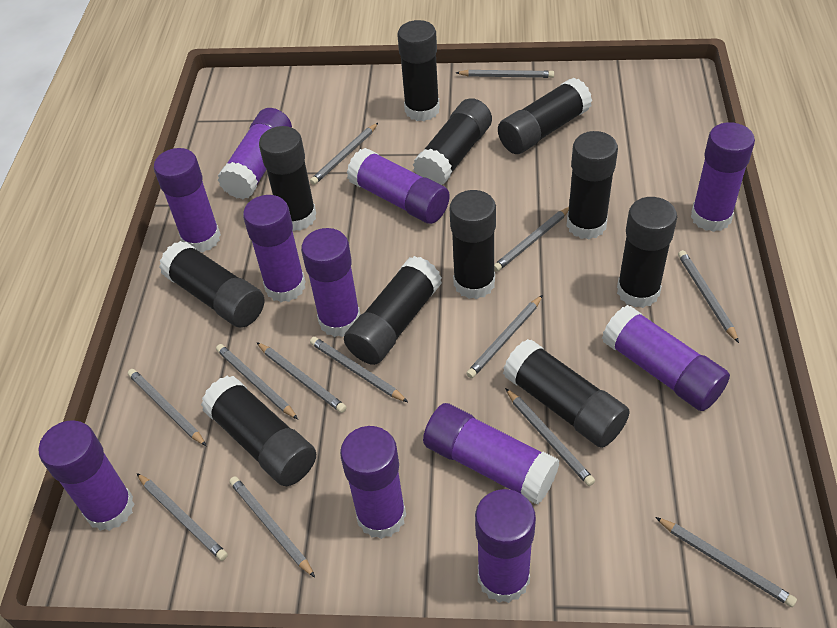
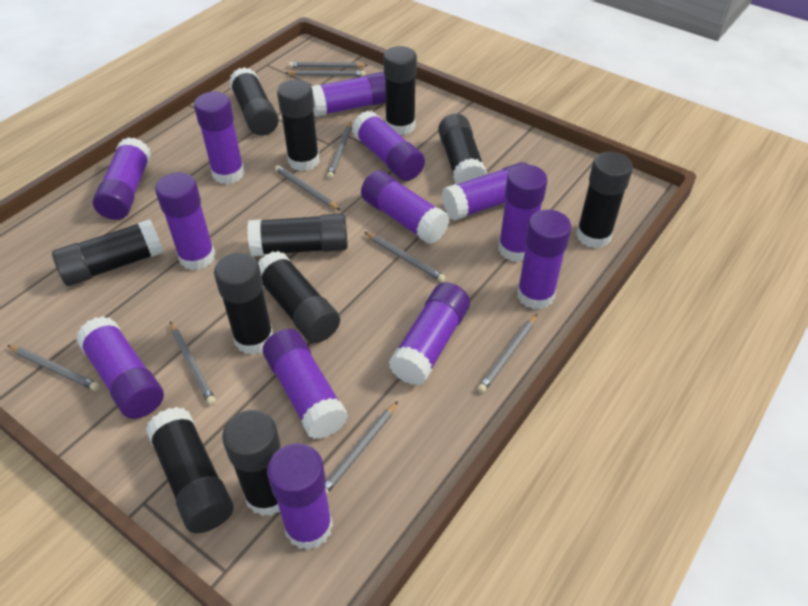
grey pencil: [128,369,206,446] [137,473,228,561] [216,344,298,419] [229,476,315,577] [256,342,346,413] [310,123,378,185] [310,337,408,402] [456,70,554,78] [466,295,543,378] [494,207,569,272] [505,388,595,486] [655,517,797,607] [678,250,739,343] = 13 -> [7,345,99,391] [170,322,216,405] [275,165,340,210] [286,70,365,77] [289,62,368,68] [325,401,398,494] [327,122,351,179] [364,232,446,282] [477,314,537,393] = 9
purple glue stick: [39,420,135,531] [154,148,221,252] [218,108,292,199] [243,195,306,302] [301,228,361,337] [340,426,406,539] [347,148,450,224] [423,403,560,505] [475,489,536,603] [602,305,730,411] [691,122,755,232] = 11 -> [76,316,164,419] [93,137,151,220] [155,172,215,270] [194,92,245,184] [263,329,348,439] [267,443,333,550] [311,72,386,117] [352,110,425,181] [361,170,449,244] [389,282,470,386] [442,162,528,221] [498,164,548,262] [517,210,572,309] = 13

